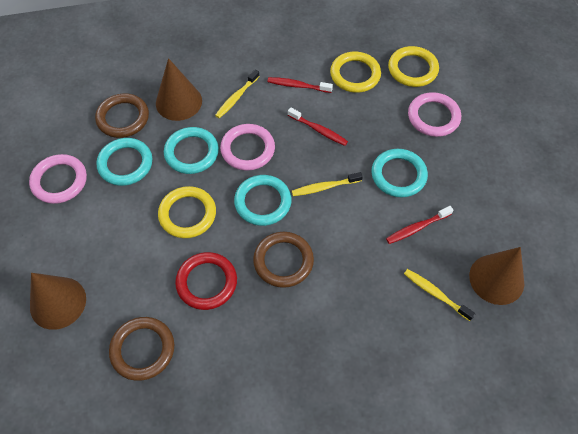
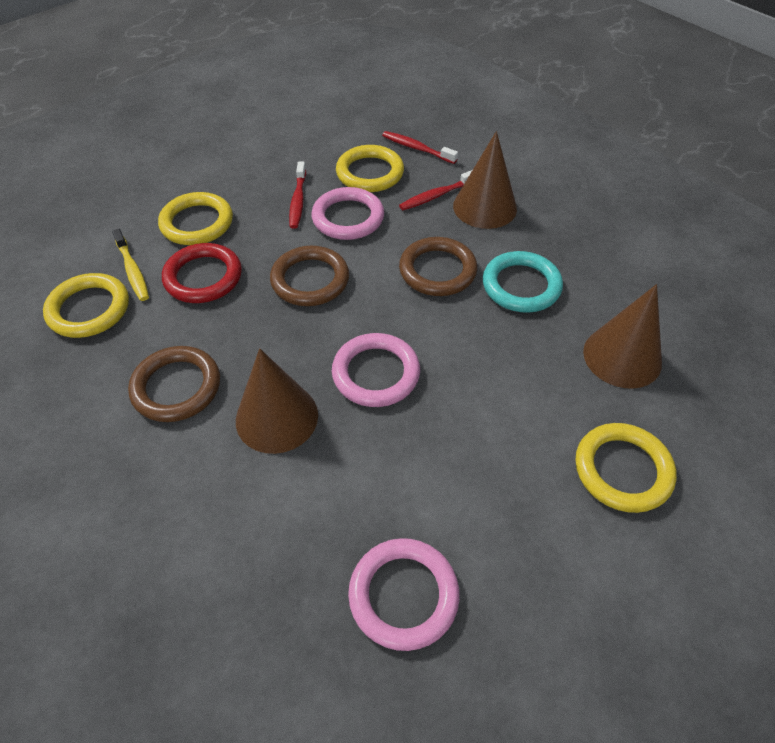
turquoise ring: [96,138,153,186] [164,127,219,174] [234,175,292,226] [372,149,428,197] = 4 -> [483,251,563,313] = 1
yellow ring: [158,186,216,238] [330,52,381,93] [388,46,439,87] = 3 -> [43,273,129,338] [158,192,233,245] [336,145,404,192] [575,423,677,513] = 4
yellow toothbrush: [215,69,259,118] [292,172,363,196] [404,269,476,321] = 3 -> [112,229,149,301] = 1

